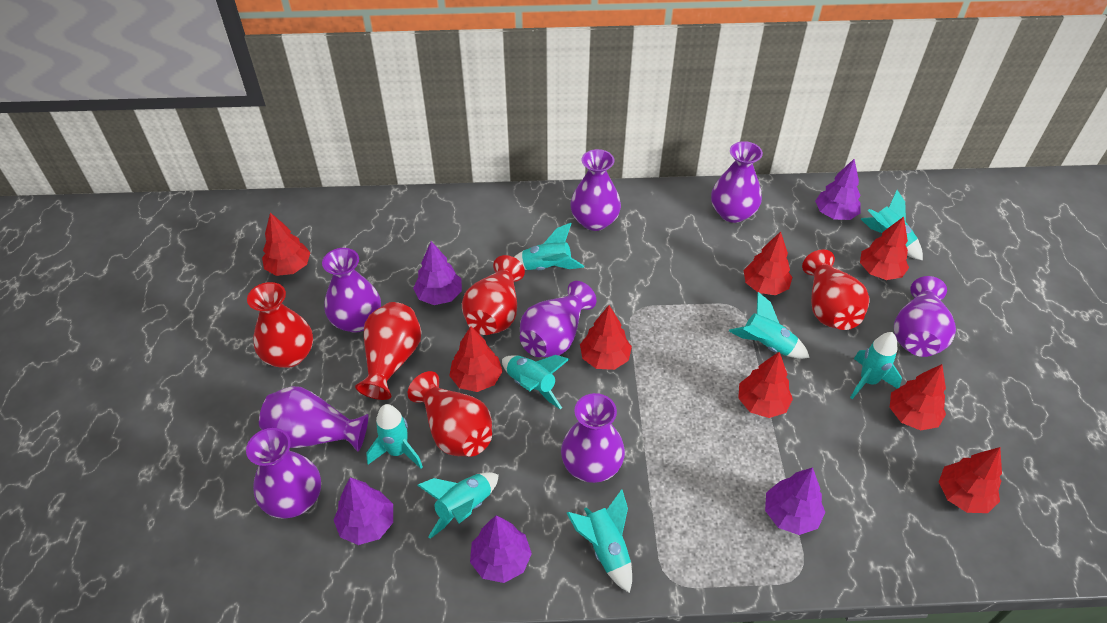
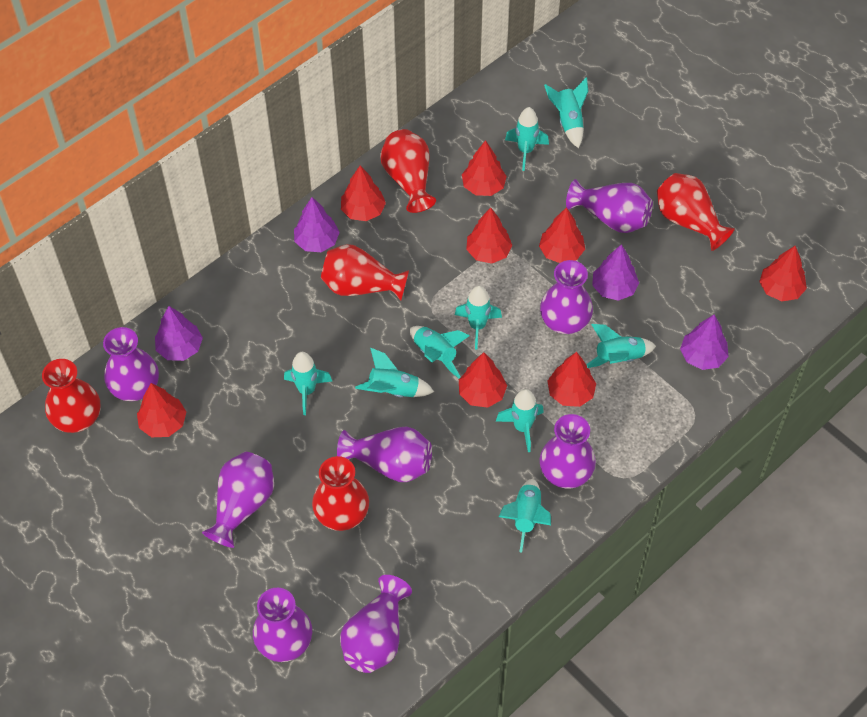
purple tree: [334,477,393,545] [413,241,462,305] [470,515,532,583] [765,467,825,535] [815,159,861,220] = 5 -> [155,306,203,361] [294,197,340,252] [592,244,639,301] [680,315,729,370] = 4
turquoise rocket: [366,404,423,469] [417,472,499,539] [502,355,569,409] [514,223,584,270] [567,489,632,593] [729,292,810,359] [850,332,902,399] [861,190,923,260] = 8 -> [284,352,332,415] [355,348,434,397] [410,326,470,379] [455,286,502,349] [495,389,544,452] [499,479,551,552] [505,107,549,171] [544,77,588,148] [586,324,656,368] = 9

